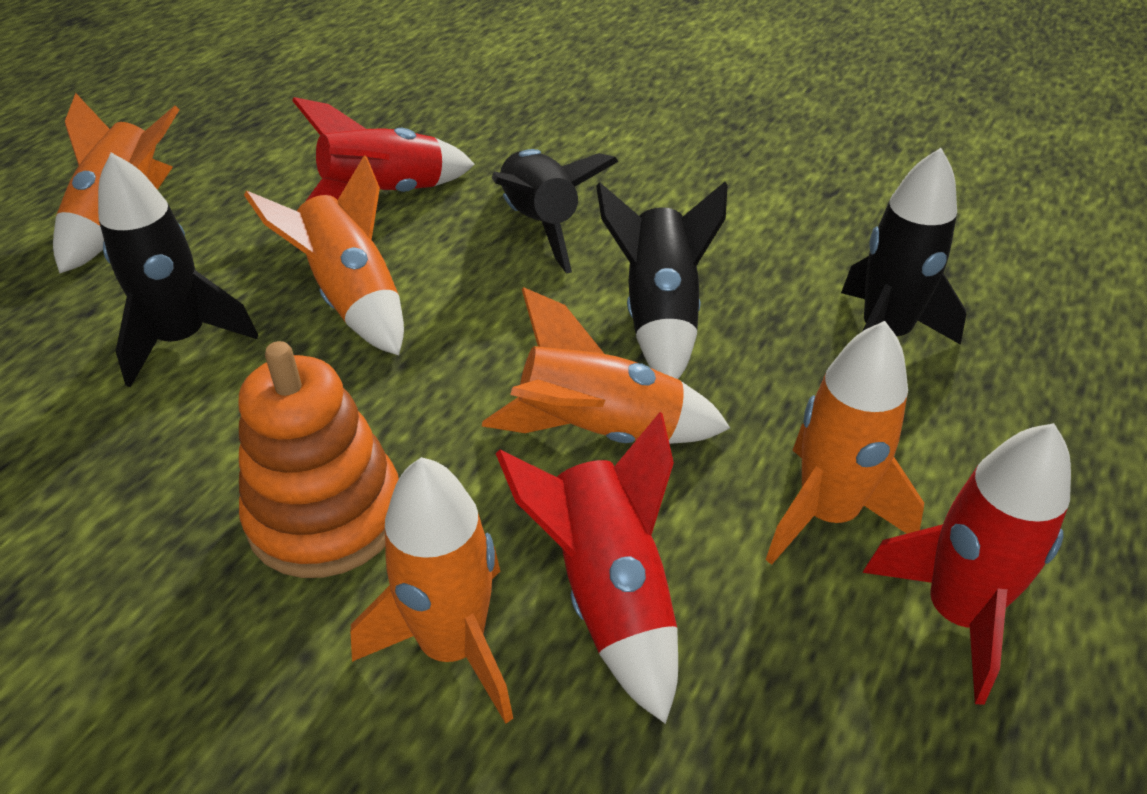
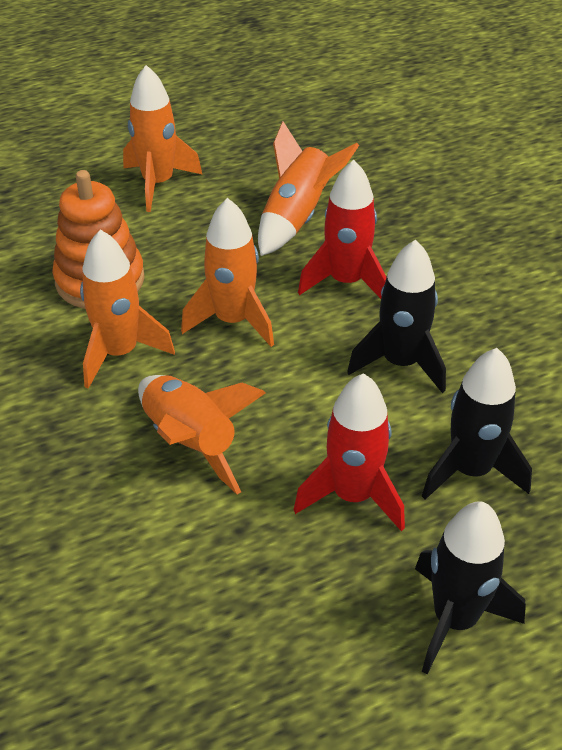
black rocket: [98,153,258,387] [492,149,618,274] [596,182,727,379] [841,148,967,345] = 4 -> [347,240,446,393] [415,501,526,674] [422,348,532,500] = 3
red rocket: [292,97,475,202] [495,412,678,724] [863,423,1071,705] = 3 -> [294,373,405,531] [298,160,386,299] = 2

